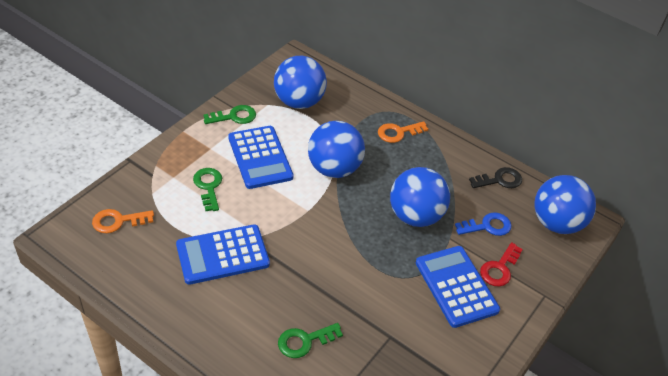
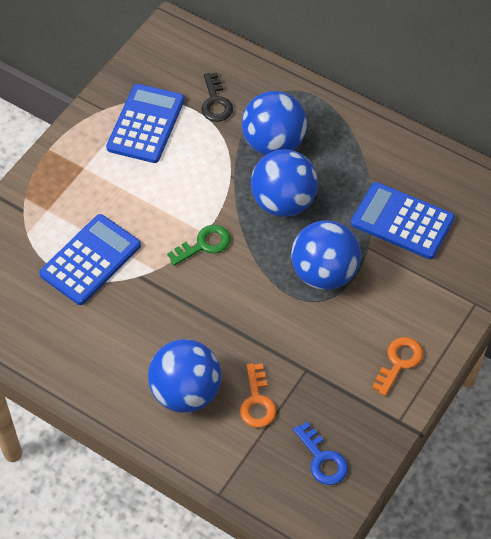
green key: [193,168,222,211] [204,105,256,124] [278,323,343,358] = 3 -> [167,225,231,266] = 1
red key: [480,242,523,287] = 1 -> none = 0

